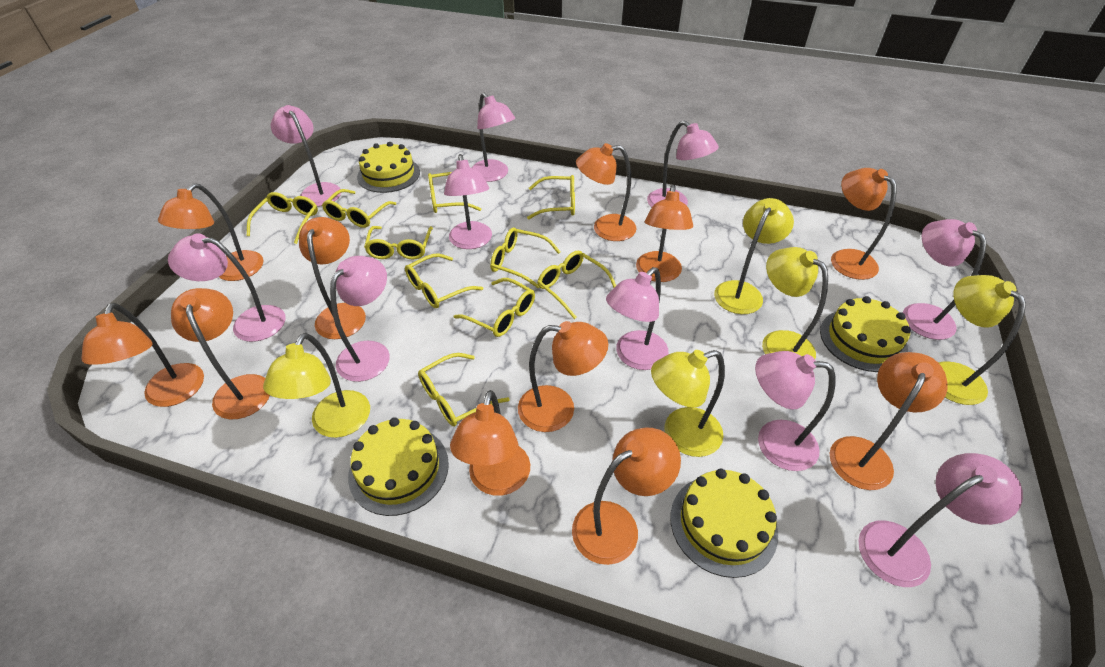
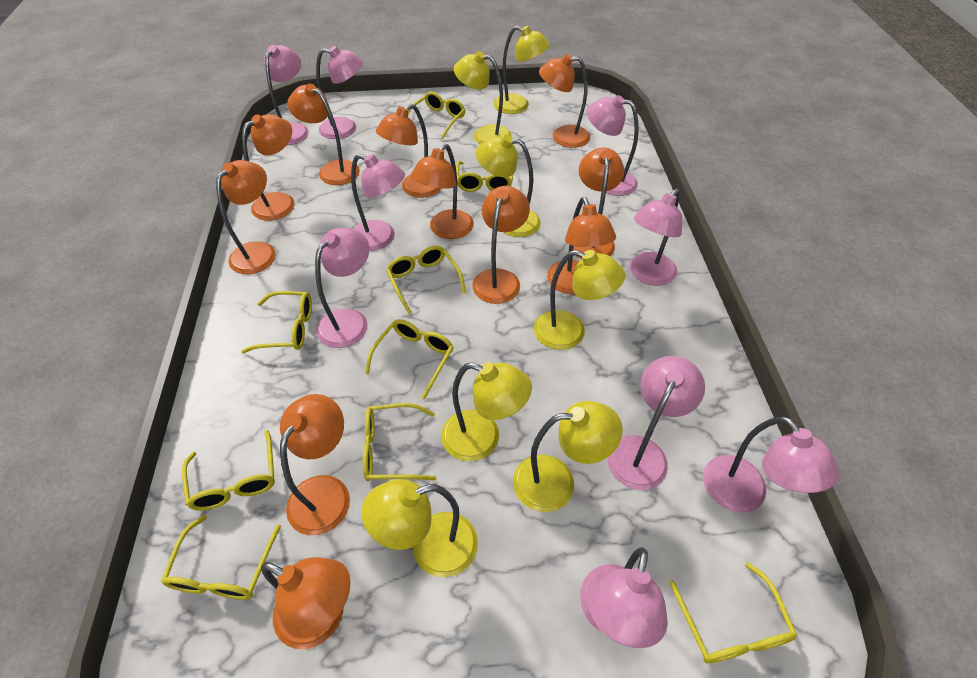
pink lamp: [168,233,285,342] [271,105,341,207] [330,256,390,382] [444,154,492,249] [472,92,515,182] [606,267,668,370] [647,121,719,207] [755,351,835,471] [858,453,1023,587] [903,219,987,340] = 10 -> [264,45,309,145] [315,227,369,348] [316,46,363,139] [351,154,405,251] [580,548,668,648] [587,95,639,196] [607,356,705,490] [630,188,682,286] [703,416,839,512] = 9
yellow cake: [348,417,449,516] [357,142,420,193] [670,469,778,578] [820,296,911,372] = 4 -> none = 0
yellow glasses: [247,192,318,244] [322,189,396,228] [364,226,433,260] [405,254,483,308] [418,353,509,427] [428,172,481,213] [454,278,535,337] [490,227,560,288] [527,175,575,219] [538,251,616,319] = 10 -> [161,515,281,600] [182,430,275,511] [241,291,312,354] [363,403,436,481] [365,319,454,400] [386,246,466,314] [408,92,465,140] [456,161,513,192] [669,562,797,664] = 9
yellow lamp: [263,333,370,438] [651,350,725,457] [714,198,794,314] [762,247,828,359] [938,275,1026,405] = 5 -> [362,479,478,577] [441,362,532,461] [454,51,511,144] [476,134,541,237] [493,26,550,114] [513,401,623,512] [534,250,625,350] = 7

